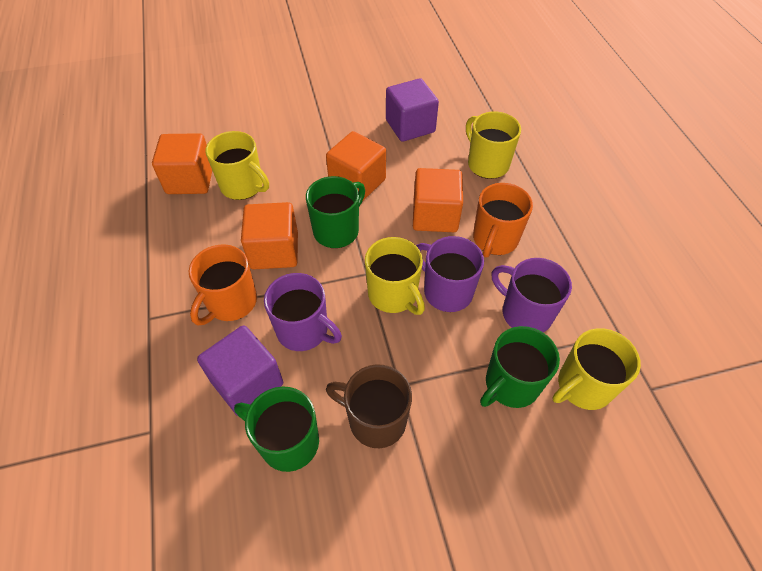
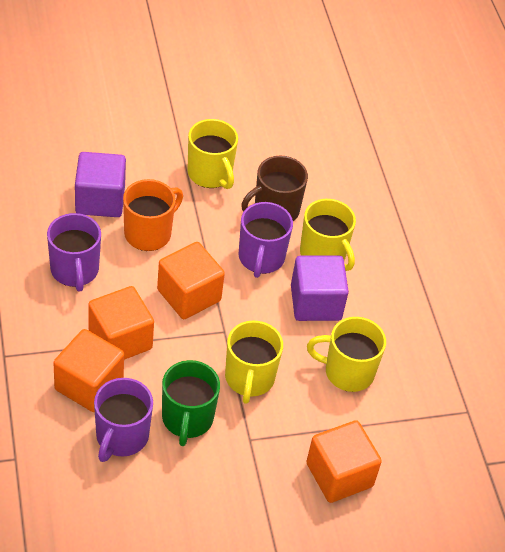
green mug: [234,387,319,472] [306,176,365,248] [480,326,560,408] = 3 -> [162,360,220,446] = 1
orange mug: [189,244,257,326] [473,183,533,258] = 2 -> [123,179,183,251] = 1

